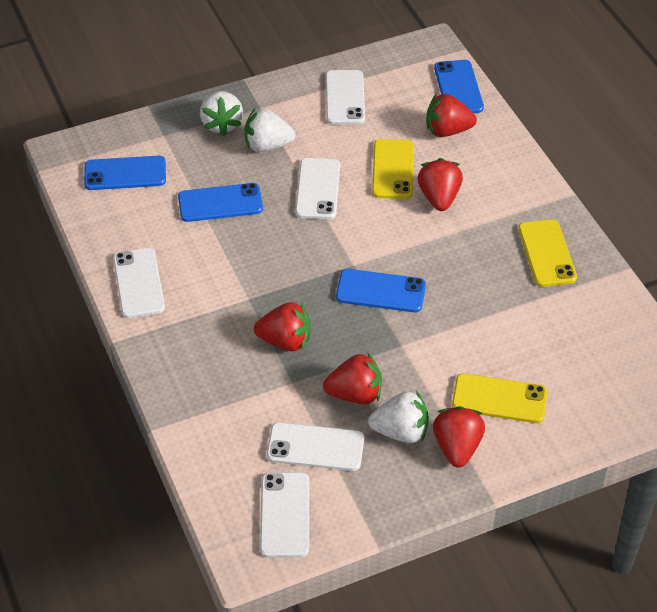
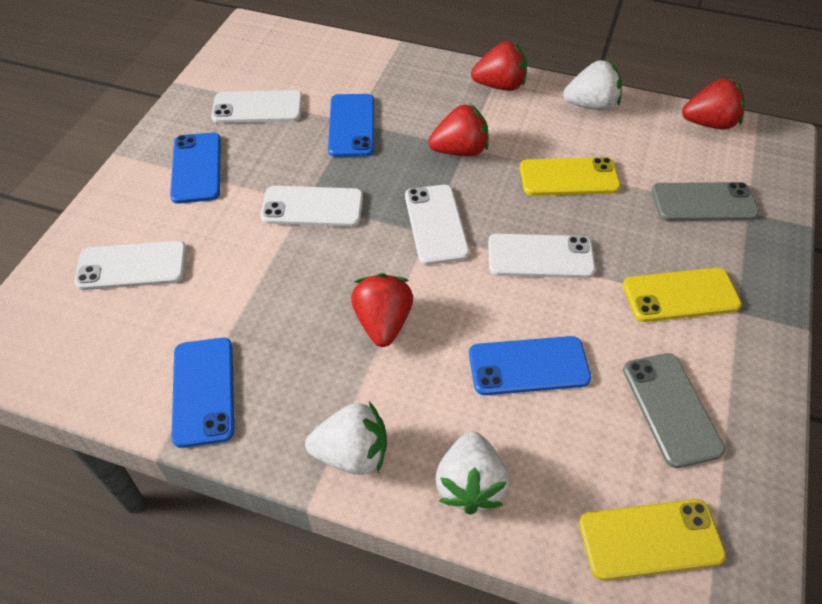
grey phone: none = 0 -> [623,353,725,468] [652,182,759,221] = 2
red strawberry: [254,302,311,351] [323,353,382,404] [418,158,463,211] [426,93,477,137] [433,406,485,468] = 5 -> [351,273,413,347] [428,104,489,156] [471,41,527,91] [682,78,745,129] = 4

